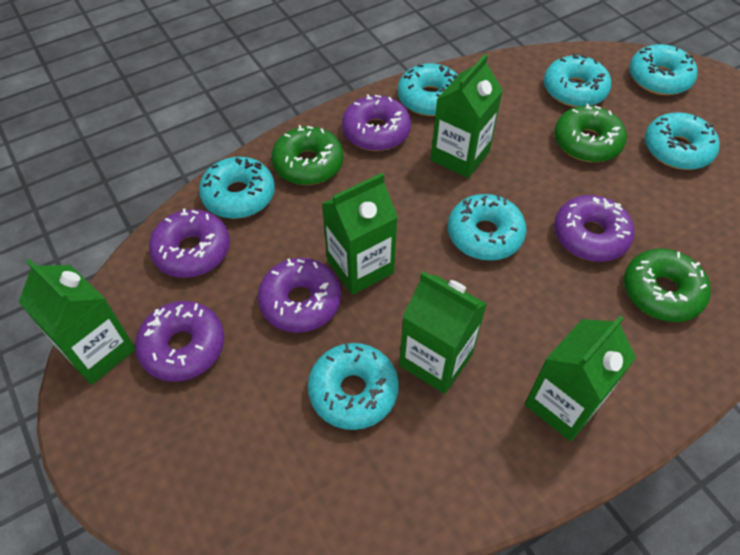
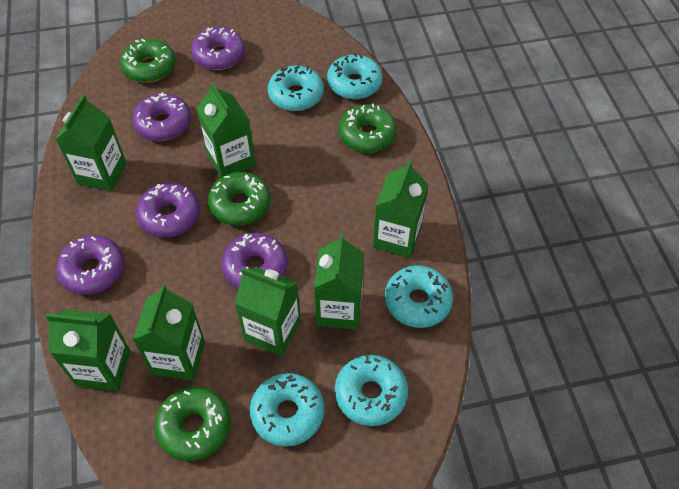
green carton: [19,259,135,385] [322,173,398,295] [399,271,487,394] [431,54,503,178] [525,315,636,442] = 5 -> [45,309,130,391] [56,95,127,191] [133,285,205,381] [197,82,256,177] [235,266,301,356] [314,234,364,330] [373,160,428,258] = 7
green donut: [271,125,344,185] [554,104,627,162] [624,249,711,322] = 3 -> [120,39,176,83] [154,387,231,461] [208,172,271,226] [339,103,397,153] = 4
turquoise donut: [199,157,275,219] [308,343,399,430] [398,63,458,116] [448,194,526,261] [544,53,611,107] [629,44,698,95] [645,112,720,170] = 7 -> [250,373,324,446] [268,66,324,111] [327,53,383,99] [335,355,408,426] [385,265,453,328] = 5

